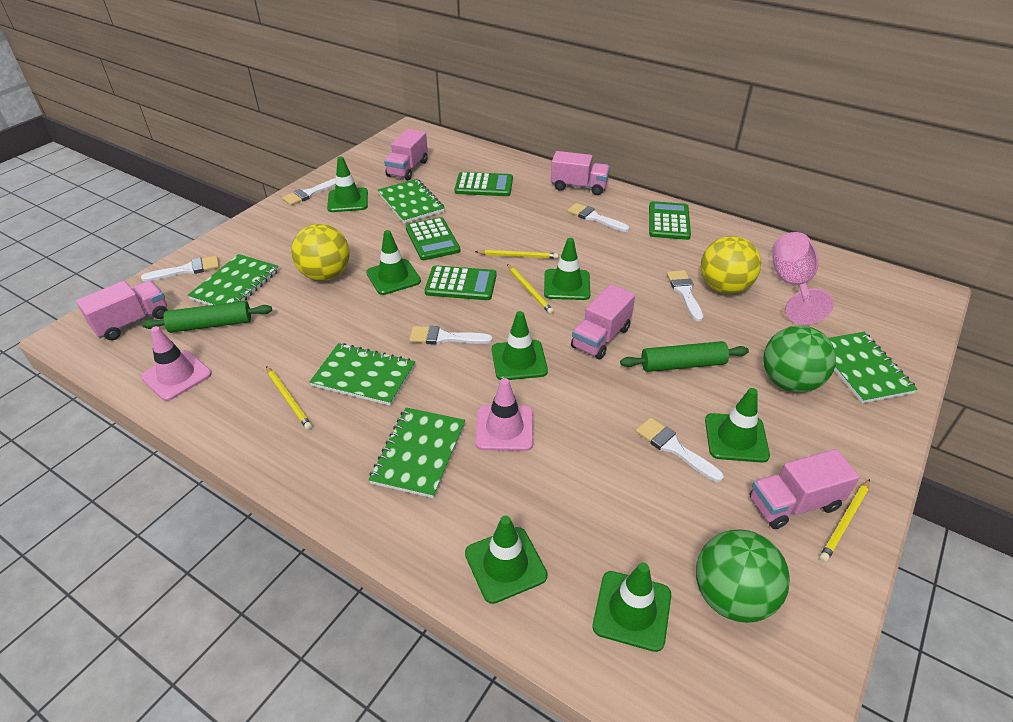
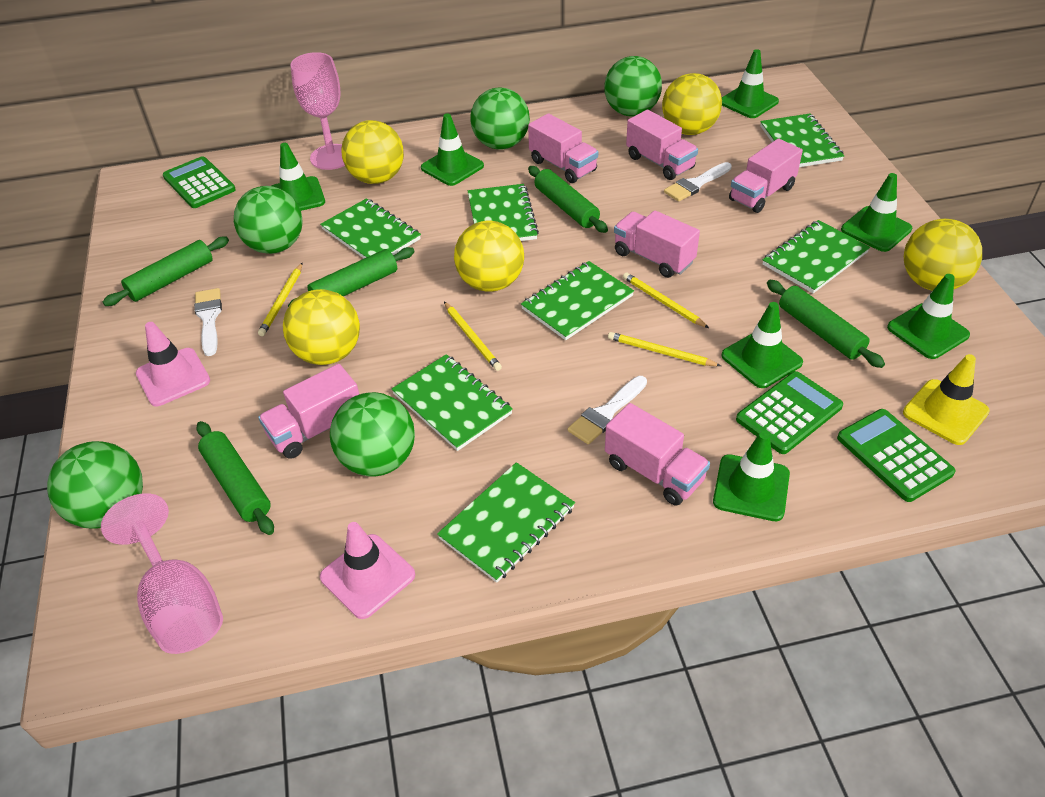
green ball: [696,529,790,623] [763,326,836,393] = 2 -> [47,441,143,529] [234,186,302,254] [330,392,415,476] [470,88,530,149] [604,56,662,117] = 5
green calculator: [406,217,460,260] [425,265,496,300] [455,172,513,196] [649,201,691,240] = 4 -> [162,156,236,208] [736,371,843,454] [837,409,956,502] = 3
green notebook: [187,254,279,305] [310,343,415,406] [369,407,465,498] [378,179,445,223] [828,332,918,403] = 5 -> [320,198,421,258] [392,354,513,451] [437,462,575,583] [468,184,539,241] [521,261,634,340] [760,114,844,167] [763,220,870,293] = 7
green rolling pin: [142,301,272,333] [620,341,749,372] = 2 -> [103,237,229,306] [196,421,274,535] [288,247,415,307] [528,166,608,233] [767,280,885,368] = 5
pink goblet: [772,232,834,325] = 1 -> [101,493,223,654] [291,52,345,170] = 2
pink truck: [76,281,168,340] [384,129,428,180] [551,151,610,195] [571,284,635,360] [750,449,860,529] = 5 -> [258,364,359,459] [528,113,598,183] [605,403,710,506] [614,210,700,278] [626,110,698,180] [729,139,803,213] = 6
white brush: [141,256,219,282] [282,178,336,206] [409,326,492,345] [567,203,629,232] [636,417,724,482] [667,270,703,321] = 6 -> [194,288,222,356] [568,376,647,444] [664,162,732,202] = 3
yellow ball: [291,224,350,281] [701,236,761,294] = 2 -> [283,289,360,365] [341,120,404,184] [454,221,524,292] [662,73,722,135] [904,219,982,291] = 5
yellow traffic cone: none = 0 -> [903,354,990,445] = 1

